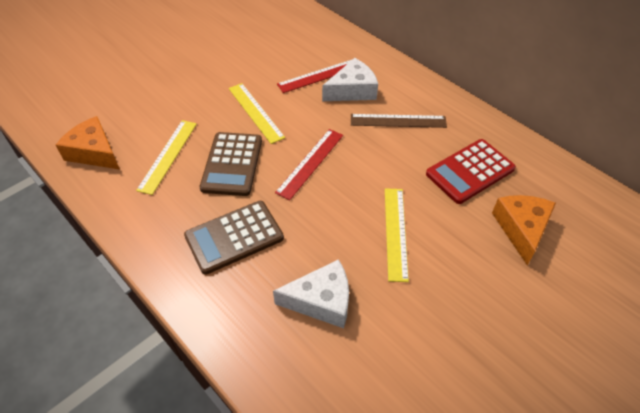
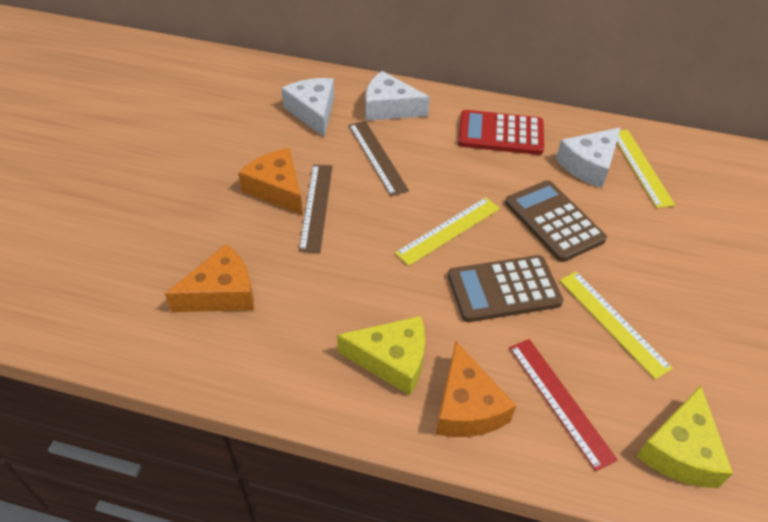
brown ruler: [351,114,447,128] = 1 -> [299,165,332,253] [349,121,409,196] = 2
orange cheese: [56,116,120,170] [492,195,556,265] = 2 -> [165,244,254,312] [238,148,303,215] [436,341,516,437] = 3
red ruler: [275,129,343,201] [277,59,353,93] = 2 -> [509,339,618,471] = 1
white cheese: [273,259,349,328] [322,58,378,101] = 2 -> [281,78,334,137] [365,71,430,121] [556,128,621,188] = 3
yellow cheese: none = 0 -> [337,316,425,395] [636,386,733,488] = 2

